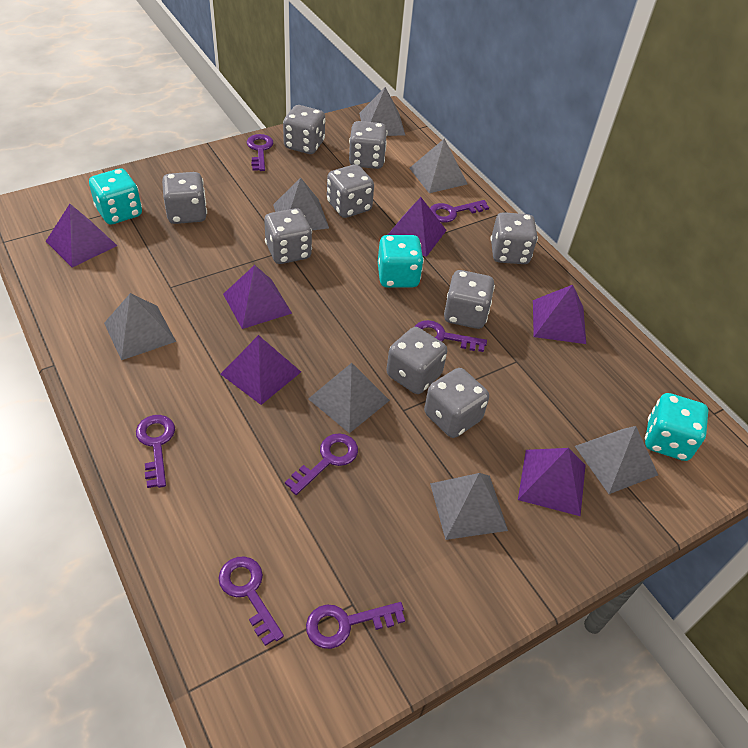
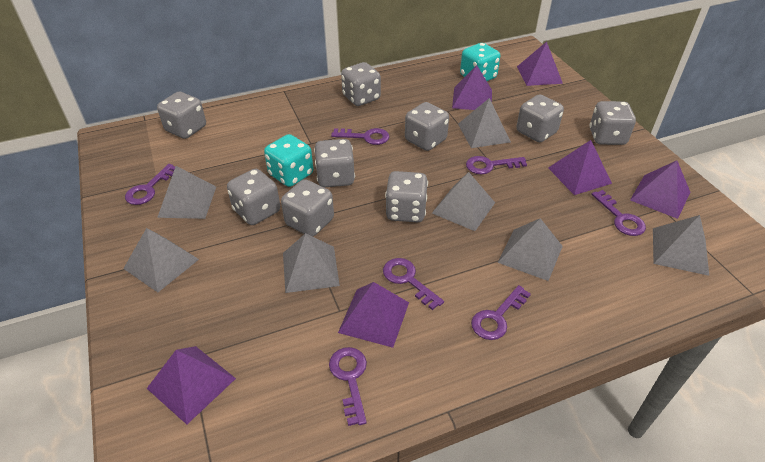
turquoise dice: [89,169,142,225] [378,235,424,288] [645,393,708,461] = 3 -> [264,134,313,187] [460,43,500,81] = 2

